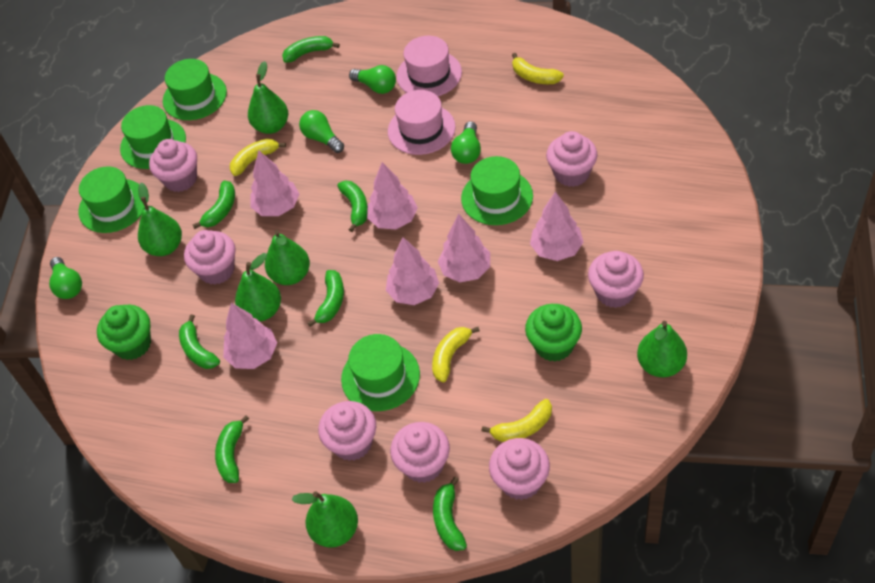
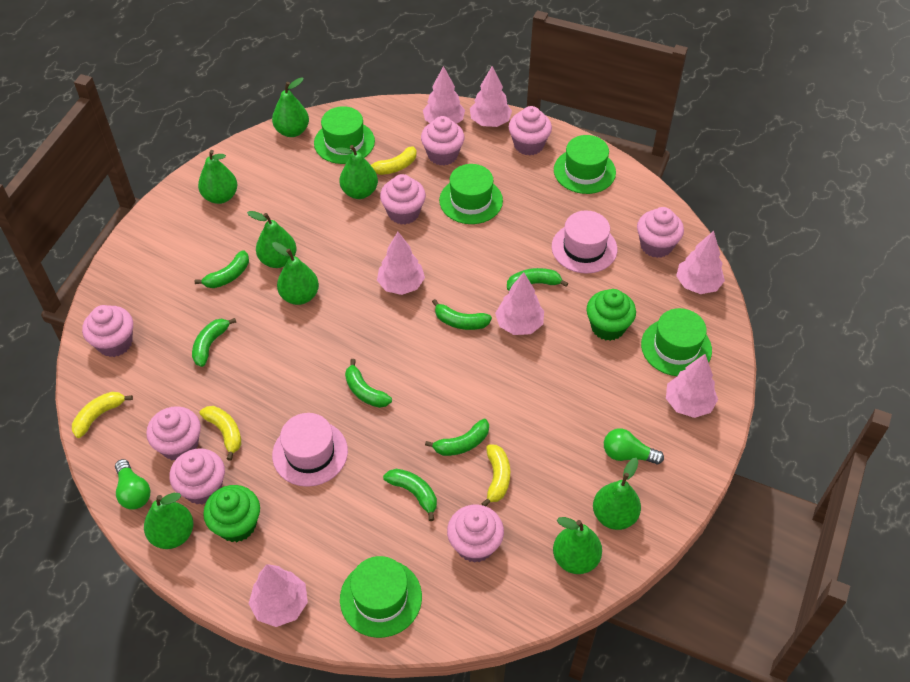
green light bulb: [49,257,82,299] [299,110,344,153] [349,65,396,94] [451,121,481,164] = 4 -> [115,459,150,510] [604,428,664,465] = 2
green pear: [138,183,182,256] [235,253,281,322] [248,61,288,134] [265,230,310,285] [291,491,358,548] [637,321,687,377] = 6 -> [144,493,193,549] [198,150,237,204] [247,211,297,268] [272,77,309,137] [272,242,319,305] [335,145,378,199] [553,517,602,574] [593,458,641,530] = 8
pink cupcake: [149,139,197,192] [184,230,235,285] [318,401,376,461] [390,422,450,483] [489,438,550,500] [546,131,598,187] [588,251,644,308] = 7 -> [82,305,133,357] [146,406,201,461] [169,448,225,505] [380,174,426,225] [421,116,464,166] [447,505,504,563] [509,106,552,156] [637,207,684,258] = 8
pink tree: [223,303,277,369] [250,151,299,216] [367,162,418,229] [386,237,439,305] [438,214,490,282] [530,192,583,261] = 6 -> [248,564,308,627] [377,232,425,295] [423,66,465,124] [470,66,512,127] [495,272,544,335] [666,354,718,418] [676,231,725,294] = 7

